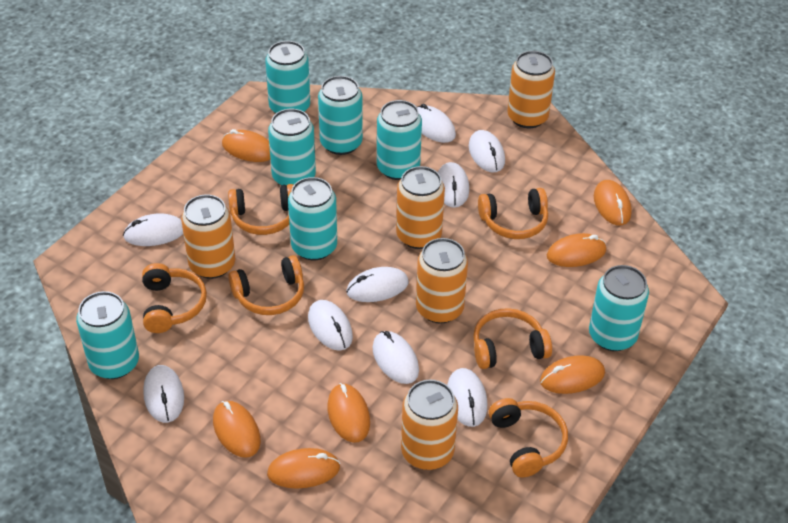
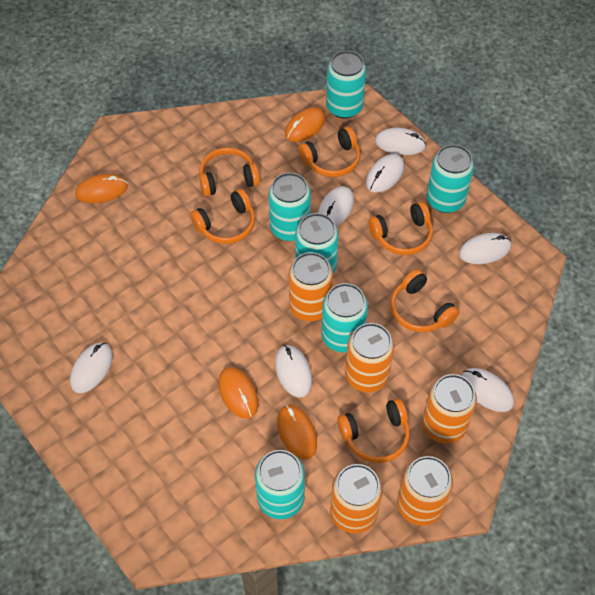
orange mouse: [213,401,261,458] [222,129,271,162] [267,448,340,488] [327,383,370,442] [540,355,605,394] [547,233,606,267] [594,180,632,226] = 7 -> [75,174,128,203] [218,367,258,419] [277,404,317,460] [285,107,326,142] = 4
turquoise can: [76,291,139,379] [265,41,310,113] [268,109,316,186] [288,177,337,260] [318,76,363,155] [377,100,422,180] [589,265,649,351] = 7 -> [255,450,305,519] [269,173,311,241] [295,213,339,274] [321,283,368,352] [326,51,366,119] [427,145,474,213] = 6
white mouse: [123,213,183,246] [143,365,184,423] [308,300,353,351] [346,267,409,302] [373,331,419,384] [417,104,456,143] [438,162,469,208] [447,368,487,427] [469,130,505,172] = 9 -> [70,343,113,393] [275,345,312,398] [318,186,354,226] [366,154,404,193] [375,128,426,155] [459,233,511,264] [461,368,514,412] = 7

